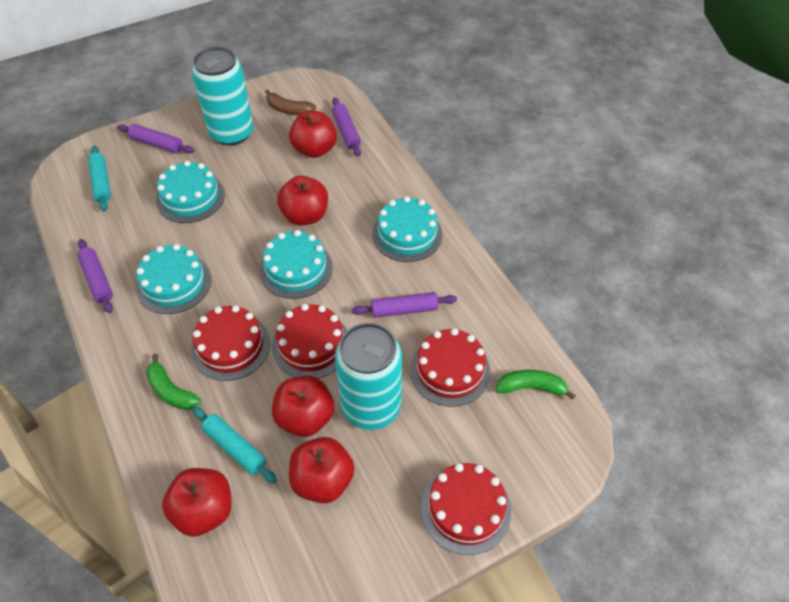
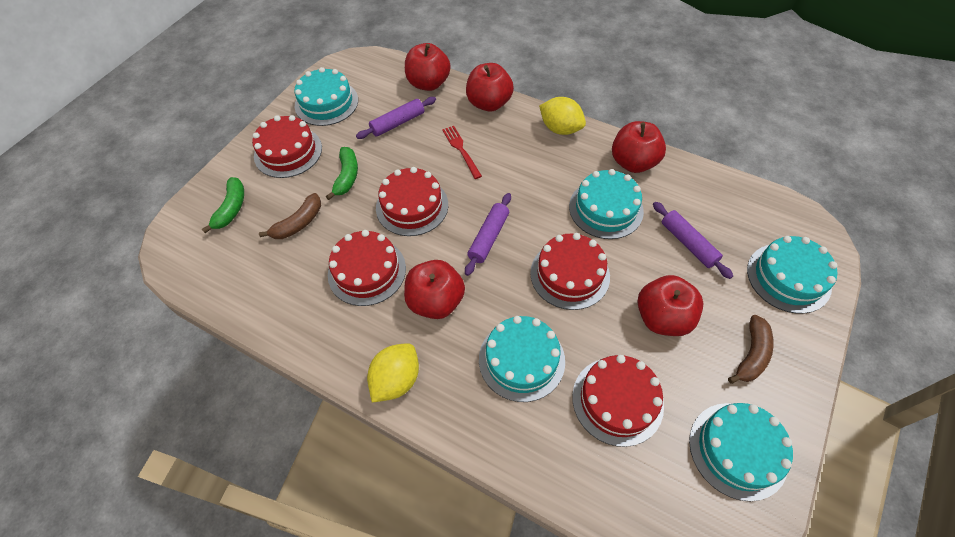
brown banana: [265,89,316,115] = 1 -> [259,193,321,239] [728,315,774,384] = 2
purple rolling pin: [77,239,113,313] [117,124,194,153] [332,97,361,157] [352,292,457,318] = 4 -> [356,97,436,139] [465,193,511,276] [653,202,733,279] = 3
red cake: [191,305,270,381] [272,304,347,378] [410,328,490,407] [421,463,511,555] = 4 -> [252,115,322,178] [328,230,406,306] [376,167,448,236] [530,233,610,310] [572,355,664,447] = 5
red fork: none = 0 -> [442,126,482,179] = 1
turquoise cake: [136,244,211,314] [156,161,225,223] [260,230,333,299] [372,196,442,262] = 4 -> [294,67,358,126] [479,316,565,402] [569,169,644,239] [689,403,793,501] [747,236,838,314] = 5
turquoise can: [192,47,254,145] [335,323,402,430] = 2 -> none = 0
turquoise rolling pin: [88,146,111,211] [192,407,277,483] = 2 -> none = 0
yellow lemon: none = 0 -> [367,343,419,403] [539,97,586,135] = 2

